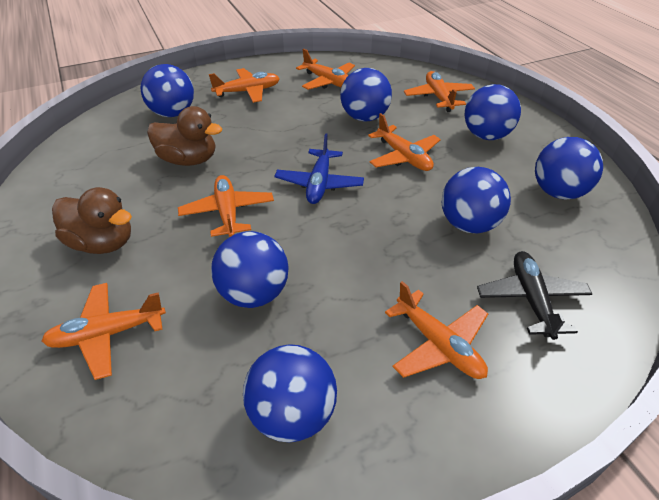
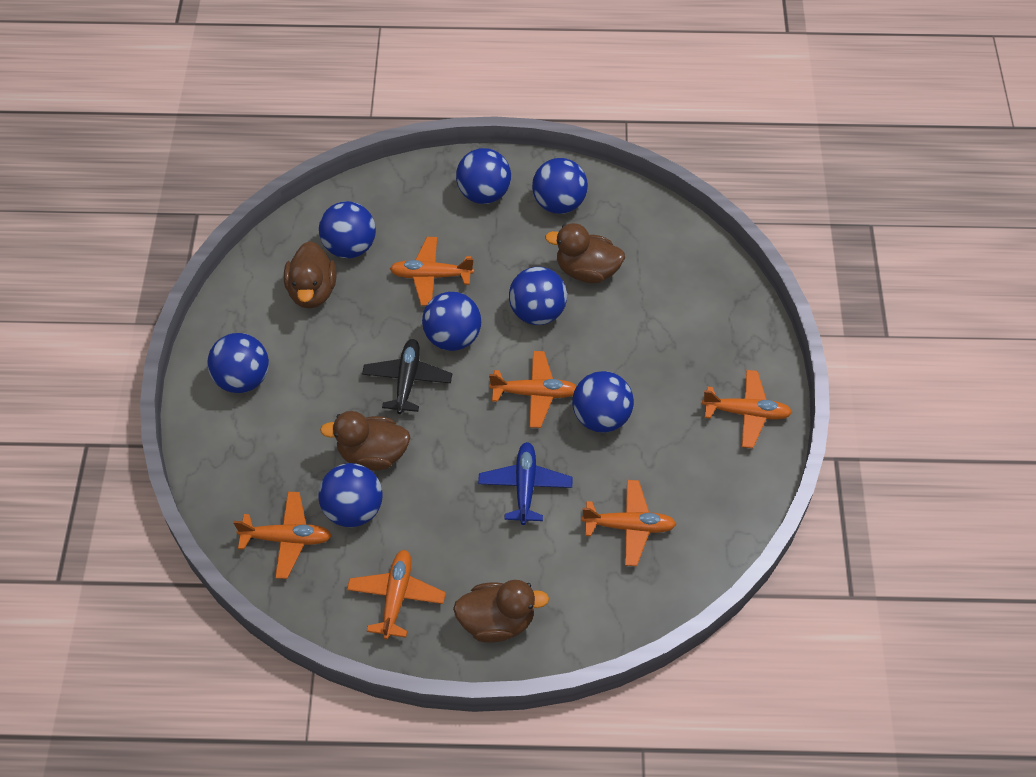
blue ball: [140,64,194,117] [211,231,289,308] [243,344,337,442] [340,68,392,122] [442,167,511,234] [465,84,521,140] [535,137,603,200] = 7 -> [207,333,269,393] [318,463,383,527] [319,201,376,258] [422,292,481,351] [456,148,511,204] [509,267,567,325] [532,158,588,214] [572,371,634,432] = 8
brown duck: [52,187,132,254] [147,106,222,166] = 2 -> [284,241,336,309] [320,411,410,471] [453,580,549,642] [545,223,625,283] = 4
orange plane: [42,283,166,380] [178,175,274,237] [209,68,280,103] [296,49,355,90] [368,113,441,171] [385,281,488,379] [404,71,475,112] = 7 -> [233,492,332,579] [347,550,446,639] [390,237,474,306] [489,351,577,428] [582,480,676,566] [702,370,792,448] = 6

